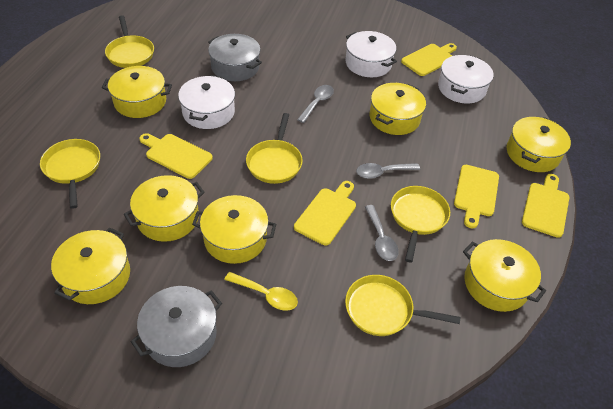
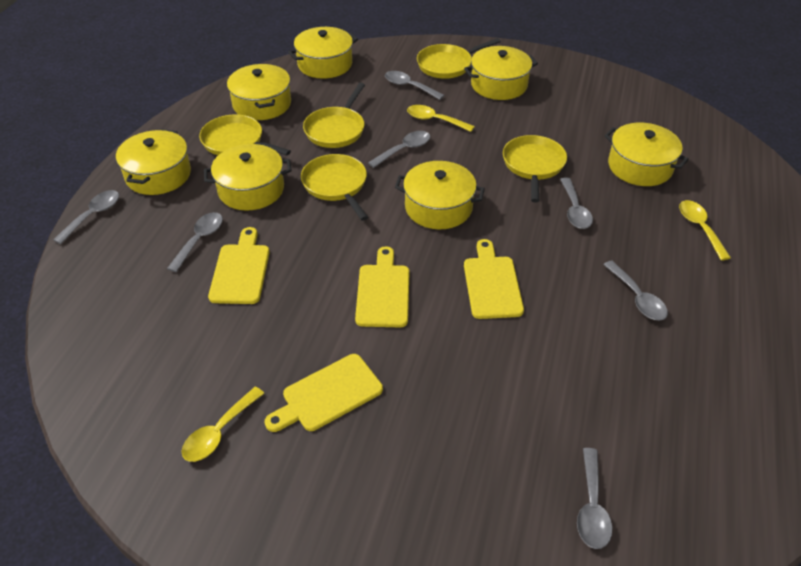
grey pot: [131,286,222,367] [208,34,262,81] = 2 -> none = 0
grey spoon: [297,85,334,123] [356,163,420,179] [365,205,399,261] = 3 -> [53,190,119,244] [167,212,223,272] [368,131,430,168] [385,71,444,100] [560,177,593,229] [577,448,613,549] [603,261,668,321] = 7
white pot: [178,75,235,129] [345,31,397,77] [438,55,494,103] = 3 -> none = 0
yellow cutting board: [139,133,213,179] [294,181,356,245] [401,43,457,76] [454,165,499,228] [522,174,569,238] = 5 -> [208,227,270,304] [264,354,383,432] [355,246,410,327] [464,239,524,319] = 4
yellow spoon: [224,272,298,311] = 1 -> [181,387,264,462] [407,105,475,132] [679,200,731,261] = 3

